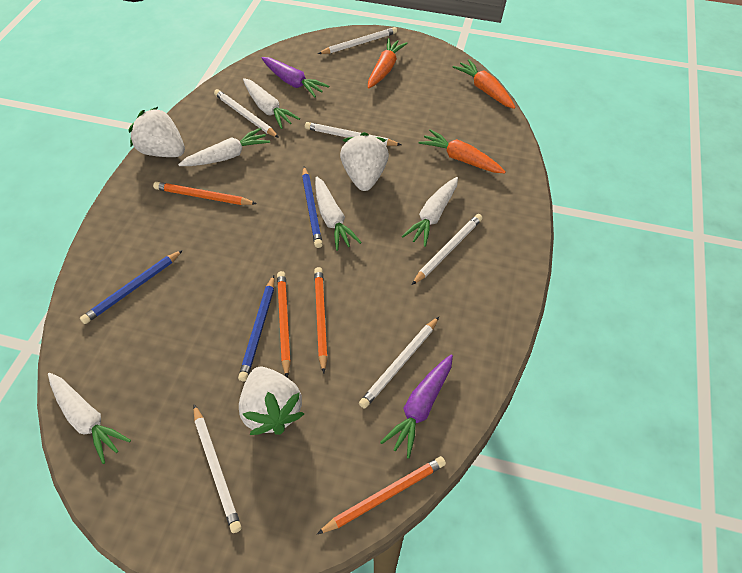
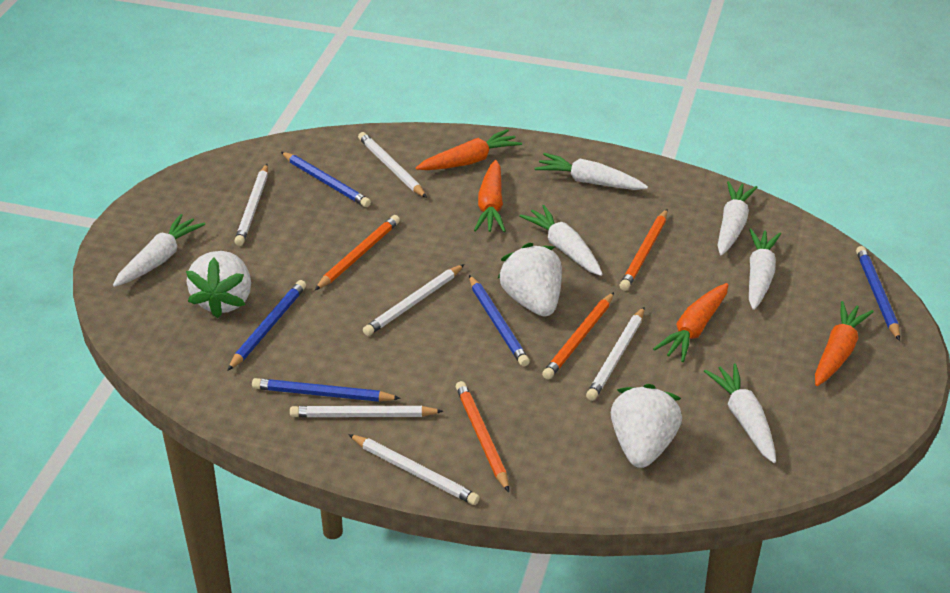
blue pencil: [80,250,183,324] [238,275,274,382] [302,167,323,248] = 3 -> [227,280,306,371] [252,378,401,402] [281,152,371,207] [469,275,530,366] [856,246,900,341] = 5
orange carrot: [368,38,408,88] [419,129,506,173] [453,59,515,109] = 3 -> [416,129,522,170] [474,160,506,232] [653,283,728,362] [815,301,874,386] = 4
purple carrot: [262,57,329,97] [380,355,453,458] = 2 -> none = 0
white carrot: [48,373,131,464] [178,128,270,166] [243,78,300,129] [315,177,362,251] [402,177,458,247] = 5 -> [113,214,205,287] [519,205,603,276] [535,153,648,190] [704,363,776,463] [717,181,758,255] [749,229,781,310] = 6

